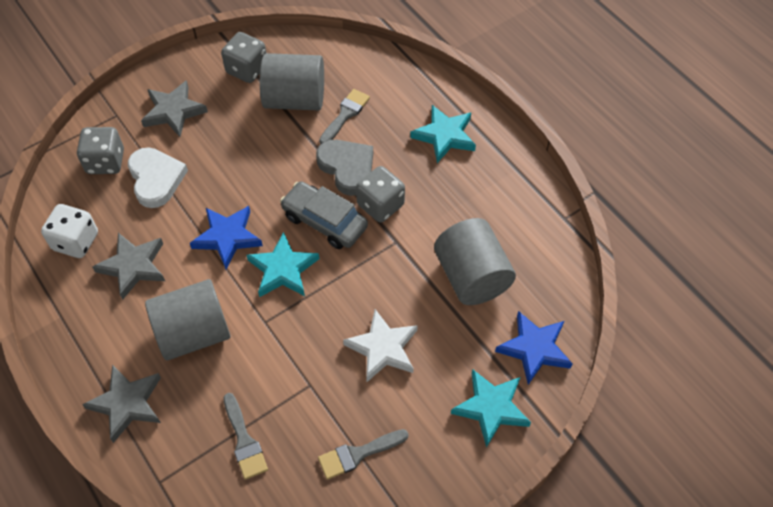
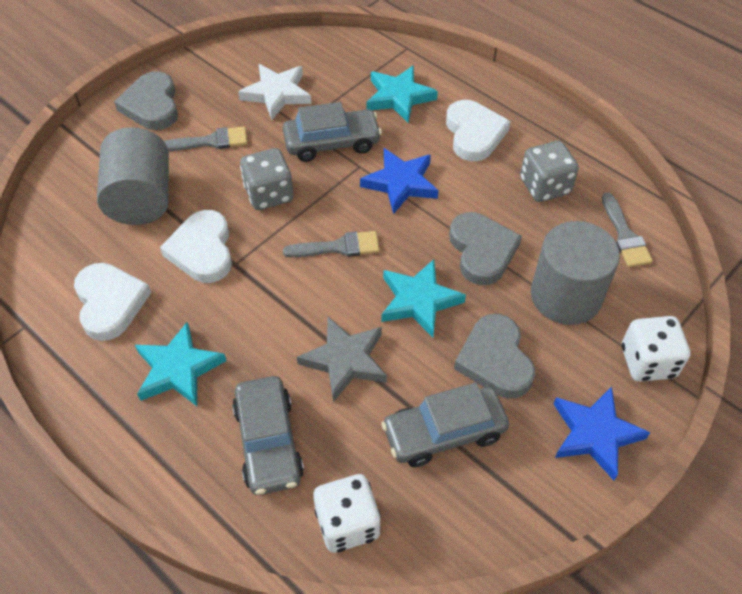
grey car: [280,181,368,249] = 1 -> [232,376,304,495] [283,102,382,162] [381,382,509,467] = 3
grey cylinder: [145,279,231,360] [260,53,324,111] [434,218,516,305] = 3 -> [97,127,169,225] [531,221,620,325] = 2
grey dice: [77,127,124,174] [221,32,266,83] [356,166,405,222] = 3 -> [240,148,293,210] [520,141,579,202] = 2
grey heart: [316,140,373,196] = 1 -> [114,71,178,130] [449,212,522,285] [454,314,536,398] = 3
grey star: [82,365,161,443] [93,233,165,300] [141,80,208,137] = 3 -> [297,317,387,402] = 1
white dice: [41,204,98,258] = 1 -> [313,474,381,553] [622,316,690,382] = 2
white heart: [128,147,188,208] = 1 -> [74,263,151,341] [160,210,232,283] [446,100,511,161] = 3

